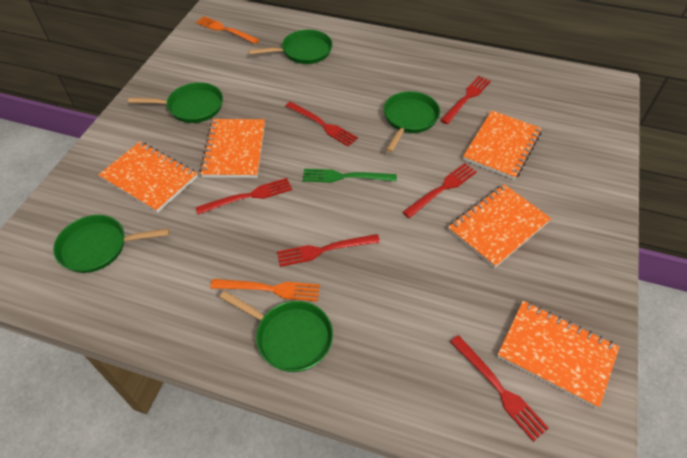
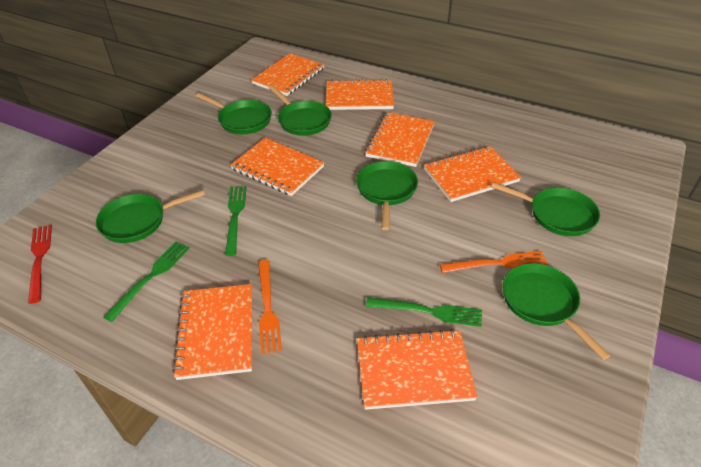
green fork: [303,169,397,183] = 1 -> [104,242,190,322] [225,186,247,256] [366,297,482,327] = 3
green pan: [53,215,170,273] [128,82,223,123] [219,291,333,372] [248,29,332,64] [384,91,440,152] = 5 -> [96,190,205,243] [196,93,272,134] [269,85,332,136] [356,161,418,230] [491,182,600,236] [502,263,610,360] = 6
orange notebook: [98,141,198,213] [200,119,265,178] [448,184,551,268] [463,111,542,180] [497,301,619,409] = 5 -> [172,284,252,380] [230,138,324,196] [251,53,325,96] [326,79,394,110] [357,329,477,410] [365,112,435,167] [424,146,521,202] = 7
red fork: [195,178,292,215] [277,234,380,267] [285,101,358,147] [403,163,477,218] [440,76,491,124] [450,335,549,442] = 6 -> [28,225,52,304] = 1

